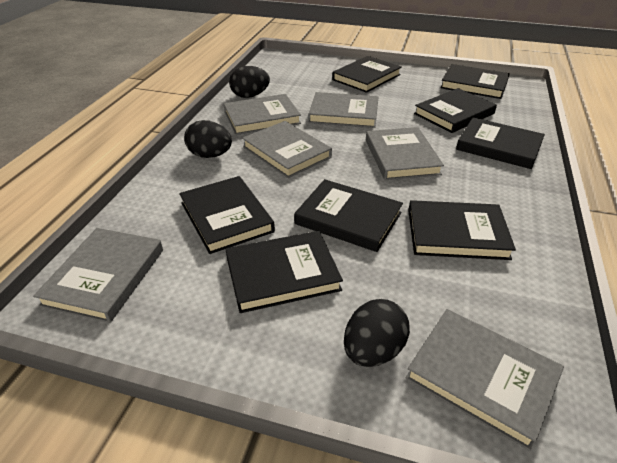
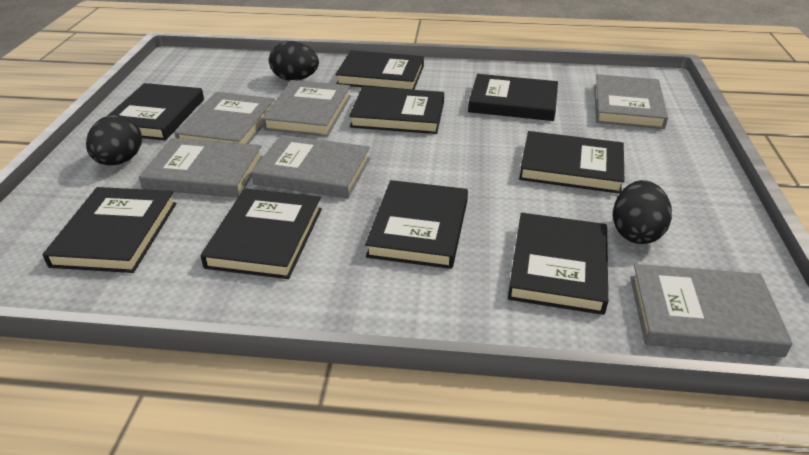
black book: [179,176,275,254] [226,231,343,313] [294,179,403,252] [332,56,401,93] [408,200,516,260] [414,88,497,133] [440,64,510,99] [456,117,545,169] = 8 -> [43,187,176,273] [107,83,204,140] [201,188,322,279] [335,50,424,90] [349,86,444,134] [365,180,468,269] [468,74,558,121] [508,213,608,315] [519,131,624,194] = 9

